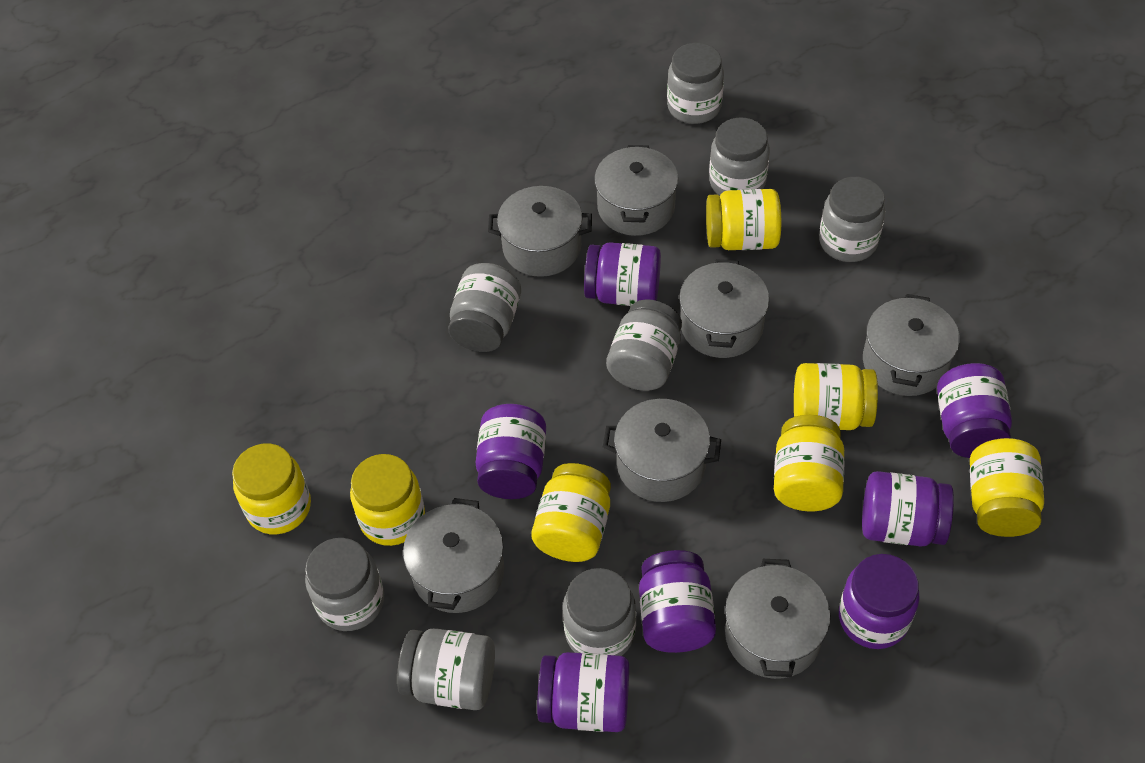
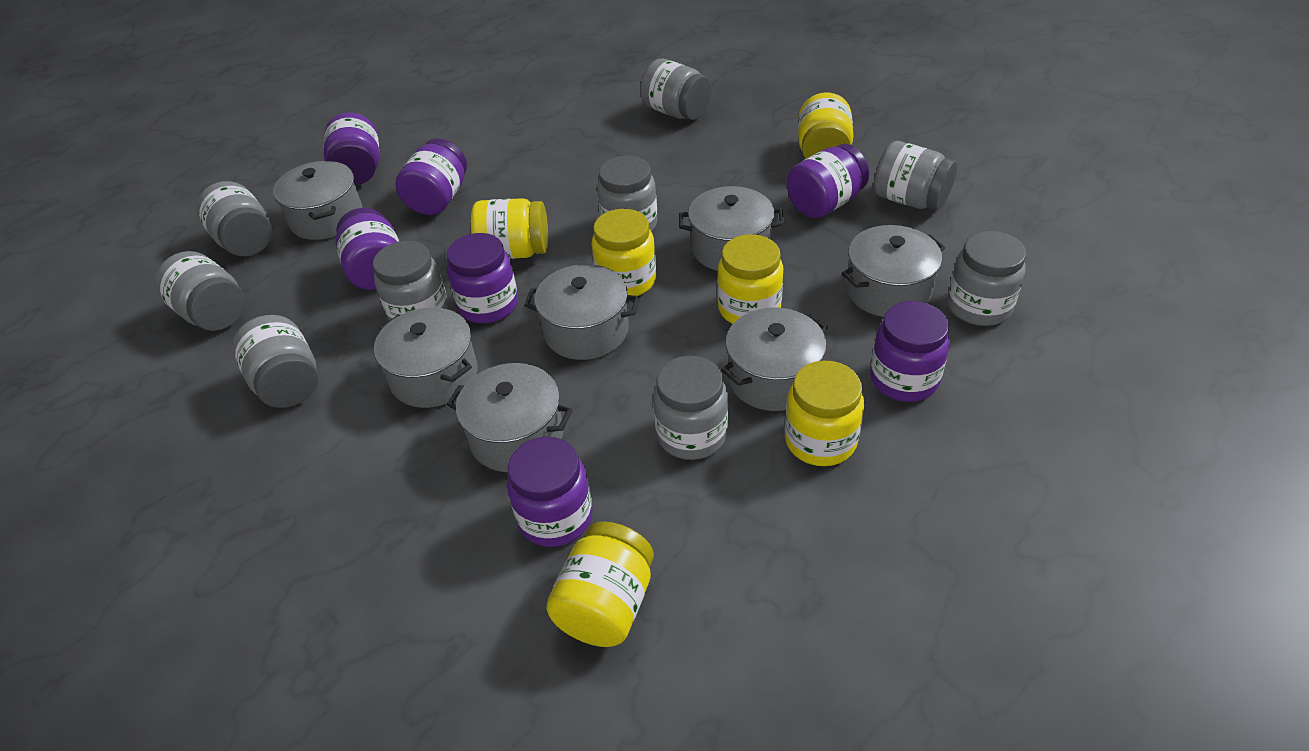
grey jar: [305,538,384,631] [397,628,495,710] [448,263,521,352] [563,568,636,656] [606,299,682,391] [667,43,724,124] [709,118,770,196] [819,177,885,262] = 8 -> [155,251,245,331] [196,181,272,256] [232,315,318,408] [373,241,448,321] [597,156,657,232] [640,59,712,120] [653,356,728,460] [873,141,957,210] [947,231,1026,326] = 9
yellow jar: [232,444,311,534] [350,454,425,546] [531,463,611,562] [706,189,781,250] [774,415,844,511] [794,363,878,430] [970,438,1044,537] = 7 -> [471,198,548,259] [546,522,654,647] [592,209,656,296] [717,234,783,324] [785,361,864,466] [798,93,853,159] = 6

